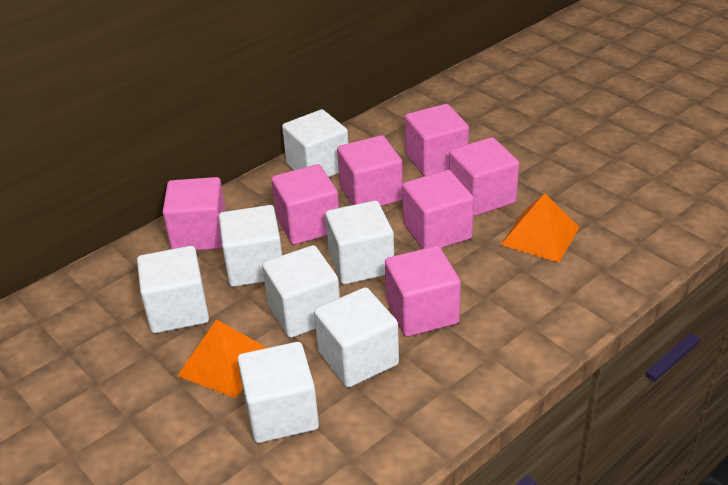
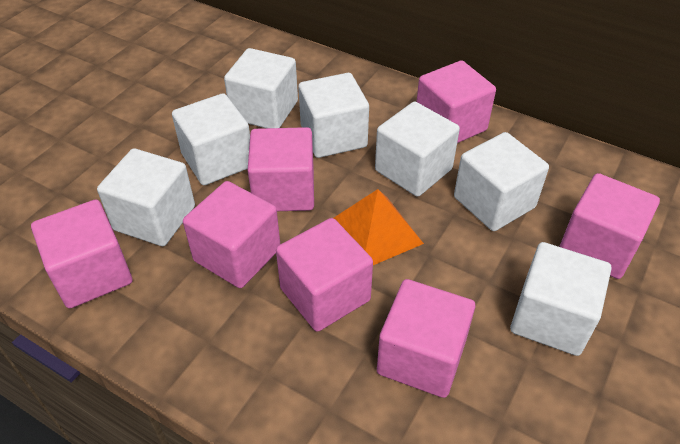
orange pyramid: [177,319,267,398] [501,193,580,263] = 2 -> [334,189,424,265] = 1

